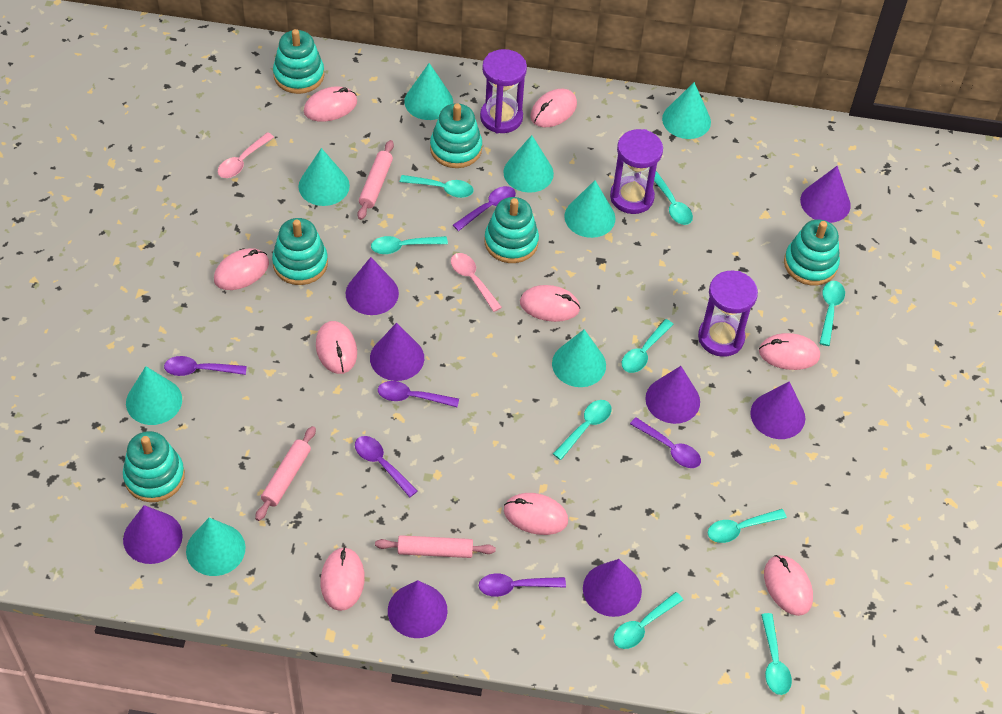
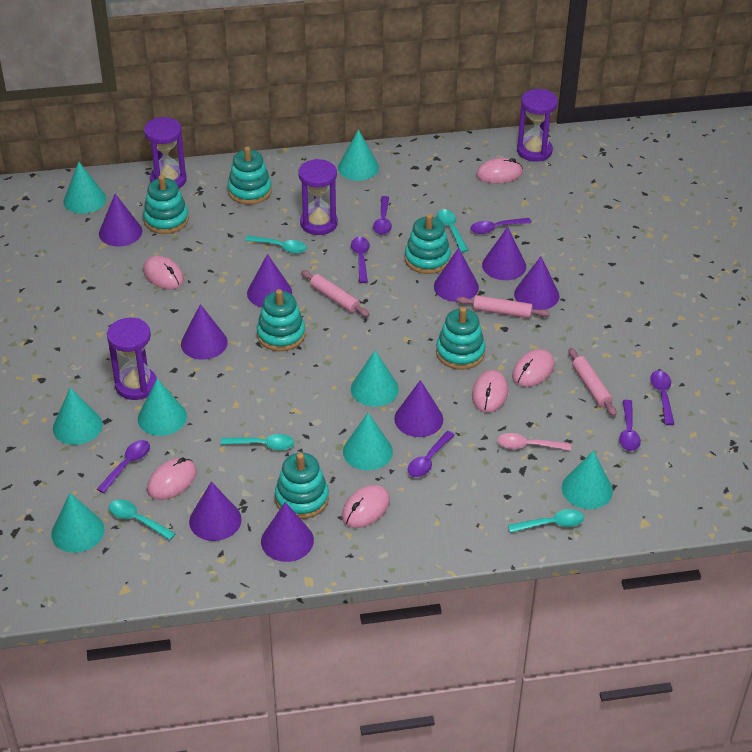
pink mouse: [214,248,269,290] [304,86,357,122] [316,321,357,374] [321,547,365,611] [504,493,568,535] [520,285,580,322] [530,89,577,127] [759,333,820,370] [764,555,813,616] = 9 -> [143,255,184,289] [147,457,197,500] [342,485,390,528] [472,370,508,412] [476,158,523,183] [512,349,555,387] = 6
pink spoon: [218,132,274,178] [451,253,502,312] = 2 -> [498,433,571,451] = 1
purple cone: [123,505,183,564] [346,257,399,315] [370,323,424,381] [388,580,448,638] [583,559,642,617] [645,366,700,424] [750,382,805,439] [800,166,851,223] = 8 -> [99,194,142,246] [181,304,228,360] [189,482,242,541] [247,254,292,307] [261,502,314,562] [394,380,443,437] [434,248,479,302] [482,227,526,280] [514,257,560,310] = 9
purple hourglass: [480,49,527,133] [610,129,663,214] [698,271,758,357] = 3 -> [107,318,157,400] [144,117,187,188] [298,159,338,235] [517,89,558,162] = 4
purple spoon: [164,356,247,376] [355,436,417,498] [378,381,459,407] [453,186,516,231] [479,573,566,597] [630,417,701,468] = 6 -> [97,440,150,493] [351,237,370,283] [373,196,392,235] [408,431,455,477] [470,218,532,234] [619,400,641,451] [650,370,674,425] = 7
turquoise spoon: [371,236,448,254] [400,175,473,198] [553,400,612,460] [613,592,683,649] [622,319,674,373] [654,171,693,225] [708,509,787,543] [761,613,792,695] [819,281,845,346] = 9 -> [109,500,176,540] [221,434,294,450] [245,235,307,254] [437,209,468,252] [508,509,584,533] = 5

